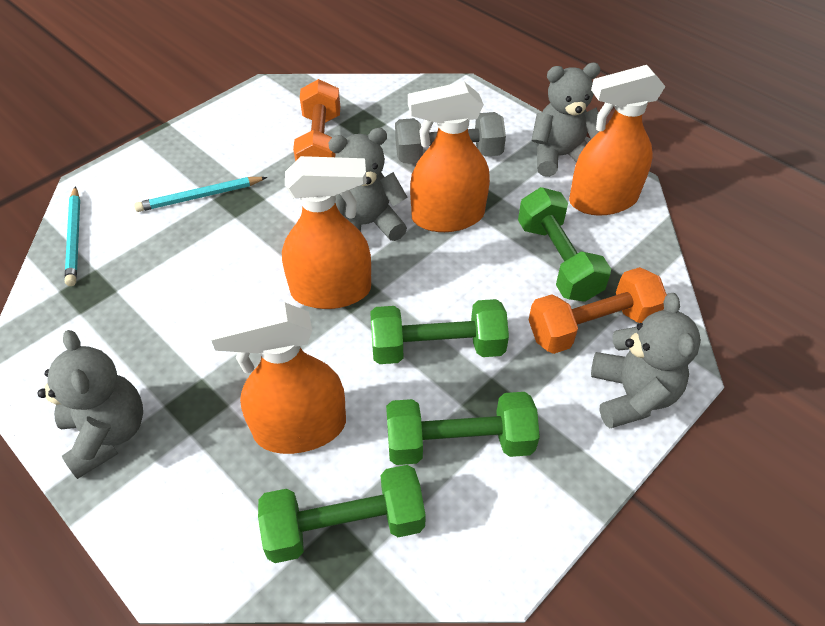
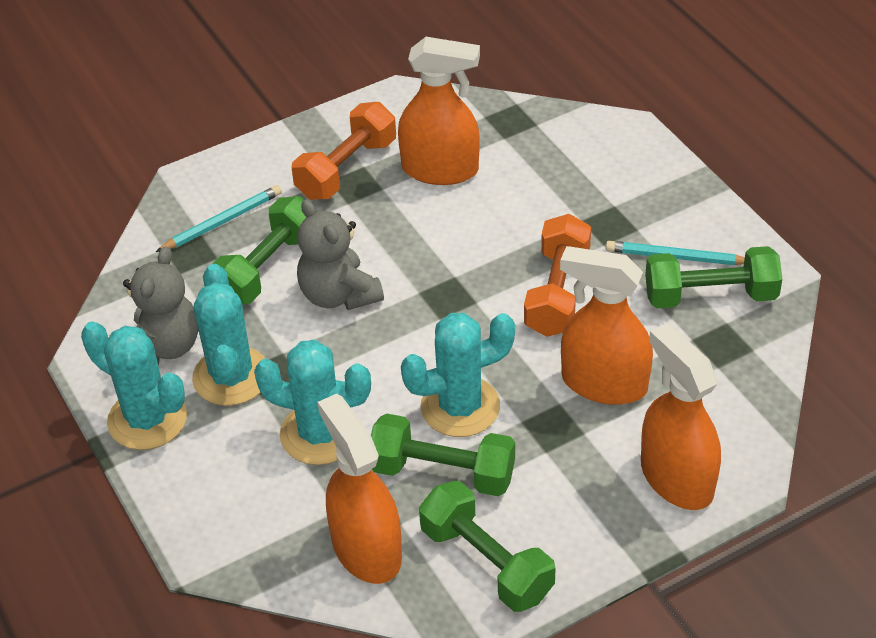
grey dumbbell: [395,112,506,163] = 1 -> none = 0
grey teddy bear: [37,330,143,479] [328,128,408,241] [531,63,601,177] [591,293,701,428] = 4 -> [123,246,199,364] [297,200,384,310] = 2
turquoise cactus: none = 0 -> [81,322,187,450] [192,264,266,406] [254,340,371,465] [401,313,515,437] = 4

